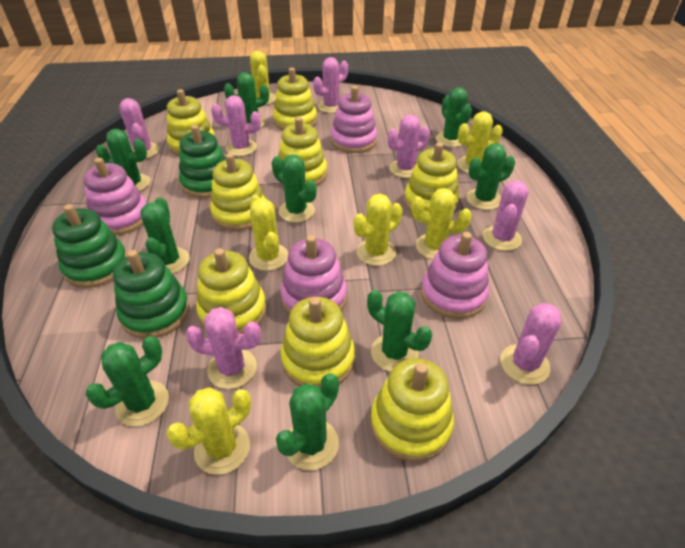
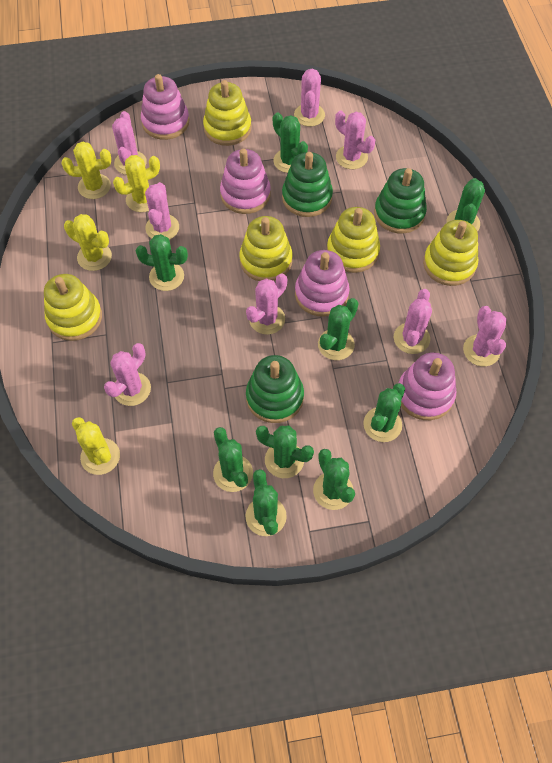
pink cactus: [119,98,159,159] [185,307,261,389] [211,95,261,156] [313,57,348,113] [388,115,430,178] [483,181,529,251] [500,303,561,385] = 7 -> [104,343,151,406] [112,111,147,175] [145,182,179,240] [246,273,287,335] [294,69,325,127] [335,110,375,169] [394,289,432,354] [463,306,507,366] = 8
yellow cactus: [166,387,251,475] [249,195,288,271] [250,51,276,105] [354,194,402,266] [411,188,472,259] [457,111,503,173] = 6 -> [62,142,111,199] [64,214,112,271] [72,417,120,475] [113,155,160,212] = 4
yellow stacking toy: [167,89,215,156] [196,248,267,334] [210,153,266,231] [273,68,317,130] [278,117,327,186] [280,297,355,390] [371,358,454,462] [404,142,459,211] = 8 -> [44,274,102,341] [203,80,252,146] [240,216,293,281] [327,207,380,273] [423,220,478,286] = 5

